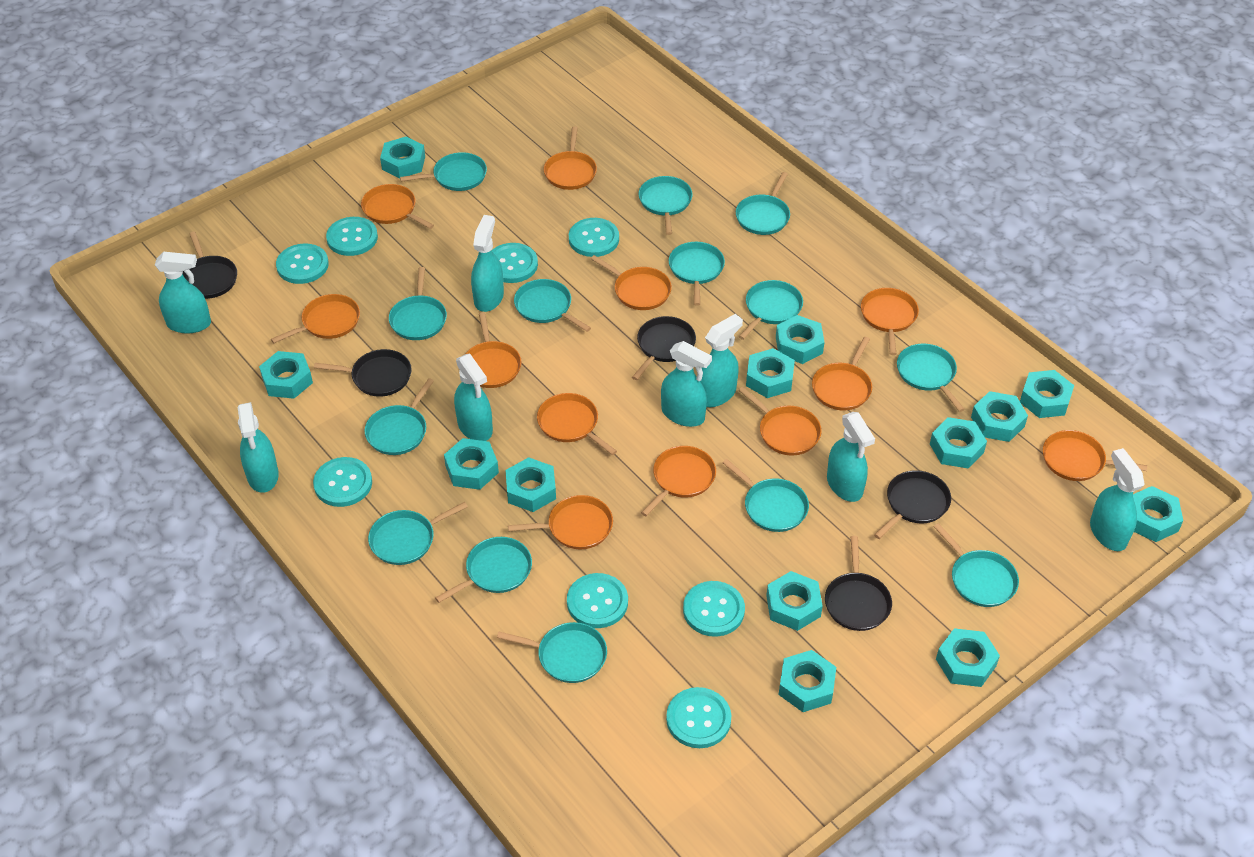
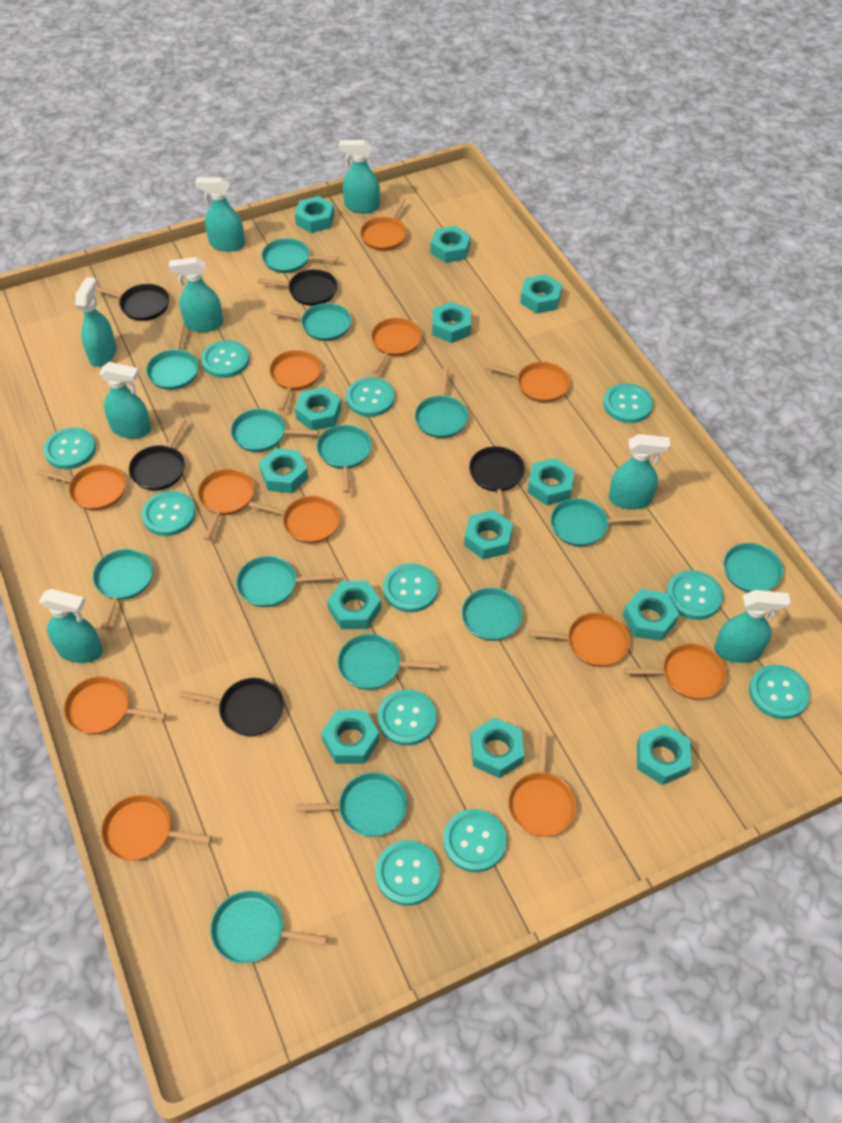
turquoise button: [276,243,329,284] [313,457,372,507] [326,217,378,256] [492,243,538,283] [567,573,628,628] [569,218,619,257] [666,687,731,748] [683,581,745,637] = 8 -> [43,427,96,469] [142,491,196,536] [201,340,249,378] [346,377,395,417] [375,840,440,906] [377,689,437,746] [383,563,438,613] [443,809,507,872] [603,383,653,423] [666,570,723,620] [749,665,810,719] = 11

